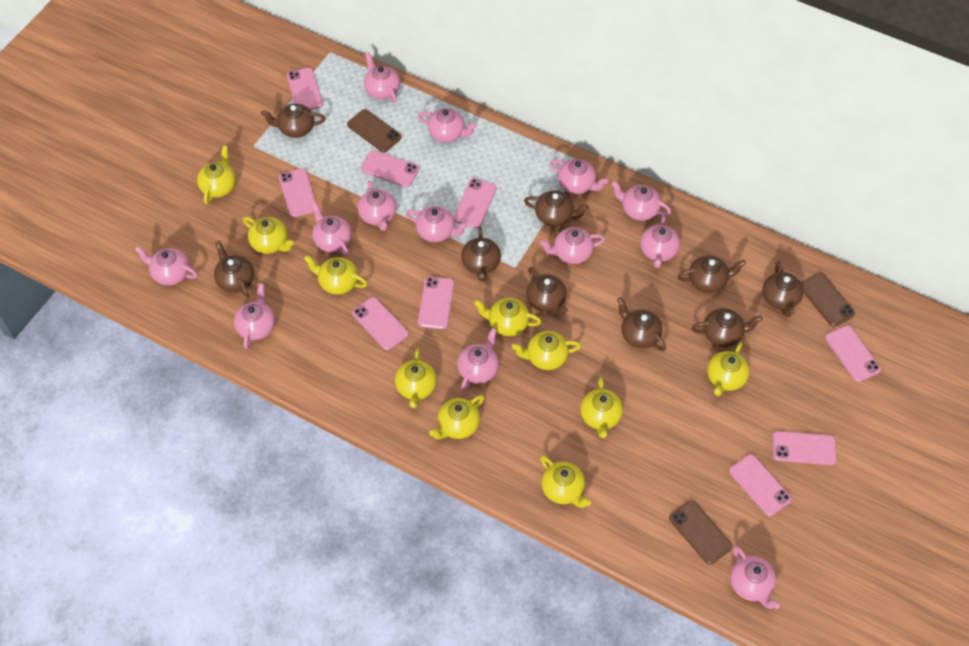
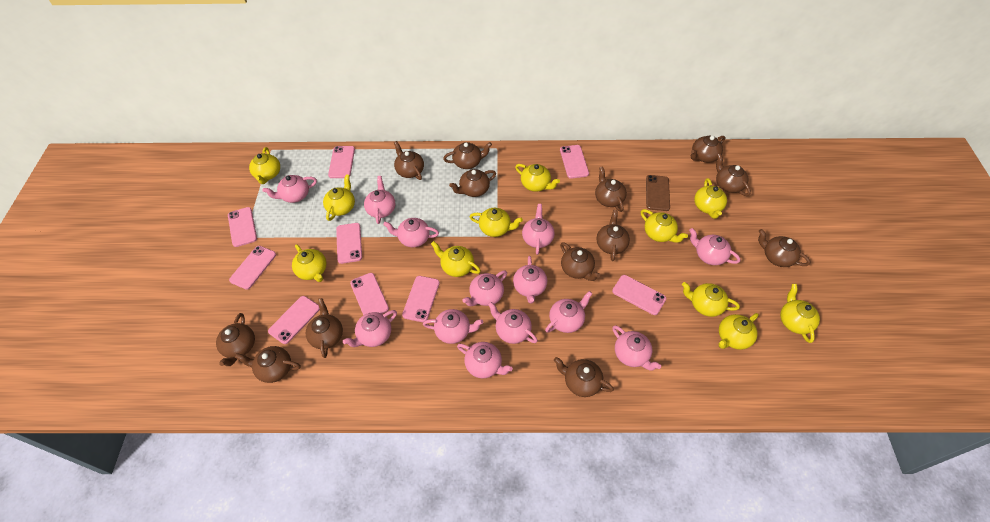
brown phone: [347,109,401,152] [669,500,732,565] [801,273,855,327] = 3 -> [646,175,670,211] = 1
brown teapot: [214,241,254,298] [261,104,326,138] [461,227,501,281] [524,190,589,226] [526,267,568,316] [617,297,666,351] [677,256,746,293] [691,308,763,347] [762,261,803,317] = 9 -> [216,313,255,366] [235,346,301,383] [306,298,343,358] [394,141,424,180] [443,142,492,169] [449,169,496,197] [554,357,614,397] [560,242,600,281] [595,166,627,212] [596,210,630,261] [691,136,725,162] [716,154,751,196] [758,229,811,267] = 13
yellow teapot: [197,145,236,204] [243,217,294,254] [304,255,368,295] [395,348,437,408] [429,395,485,440] [474,298,542,336] [512,331,581,370] [540,455,591,508] [580,377,623,438] [707,342,750,396] = 10 -> [249,147,280,184] [292,244,327,282] [323,174,355,221] [431,241,481,277] [470,208,523,237] [515,164,560,192] [641,209,688,243] [682,282,740,317] [694,178,727,219] [718,313,759,350] [780,284,820,343] = 11

